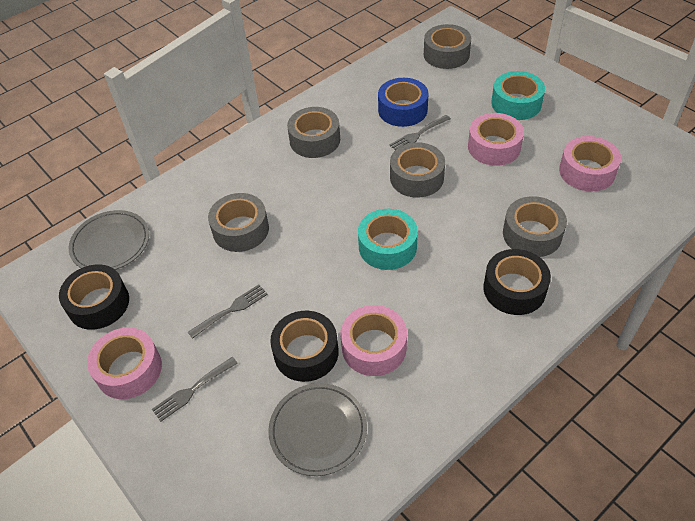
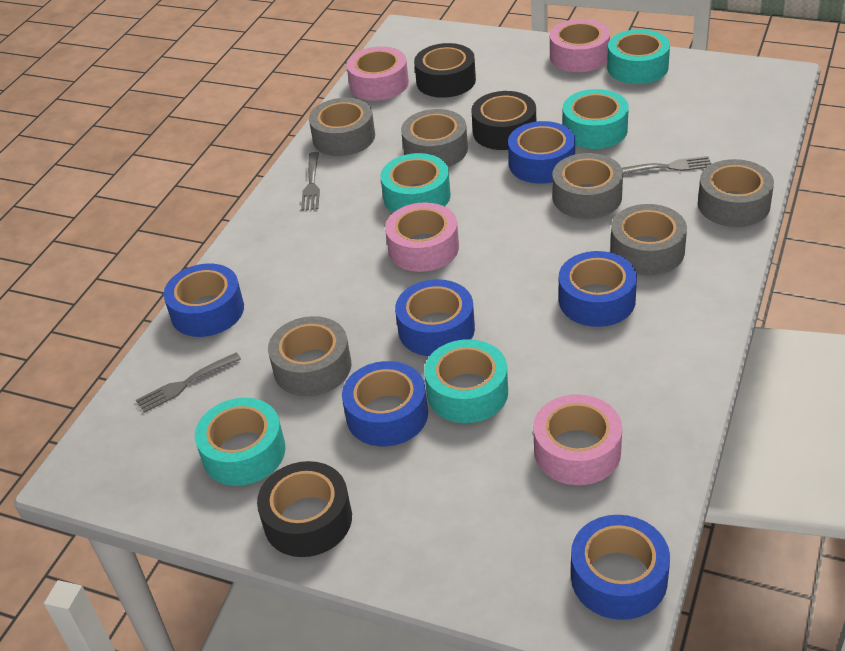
blue tape: [378,78,429,127] = 1 -> [164,264,244,337] [342,361,428,446] [395,279,475,356] [508,121,575,184] [559,251,637,327] [571,515,670,620] = 6
grey plate: [69,210,149,270] [268,383,367,476] = 2 -> none = 0
grey tape: [208,193,269,252] [287,107,340,158] [390,142,445,198] [424,24,471,69] [503,196,567,257] = 5 -> [268,316,351,396] [309,98,375,156] [401,109,468,167] [552,153,623,219] [610,204,687,275] [698,159,774,227] = 6
turquoise tape: [358,209,418,270] [491,71,545,120] = 2 -> [195,398,286,486] [381,153,451,213] [424,339,508,423] [563,89,629,149] [607,29,670,84] = 5

